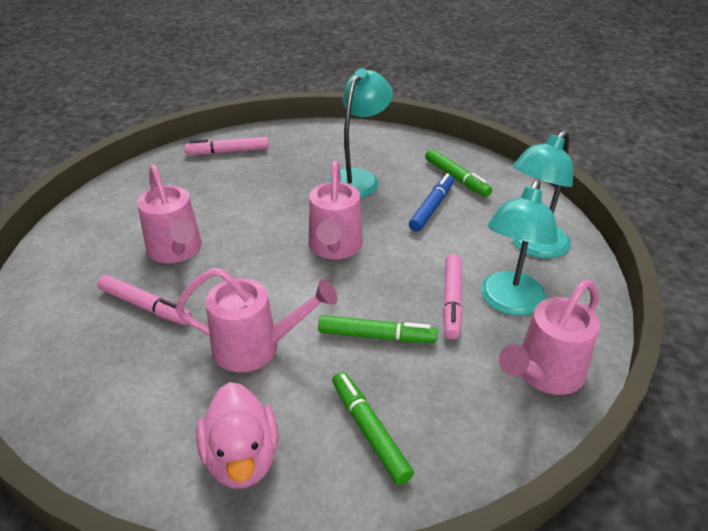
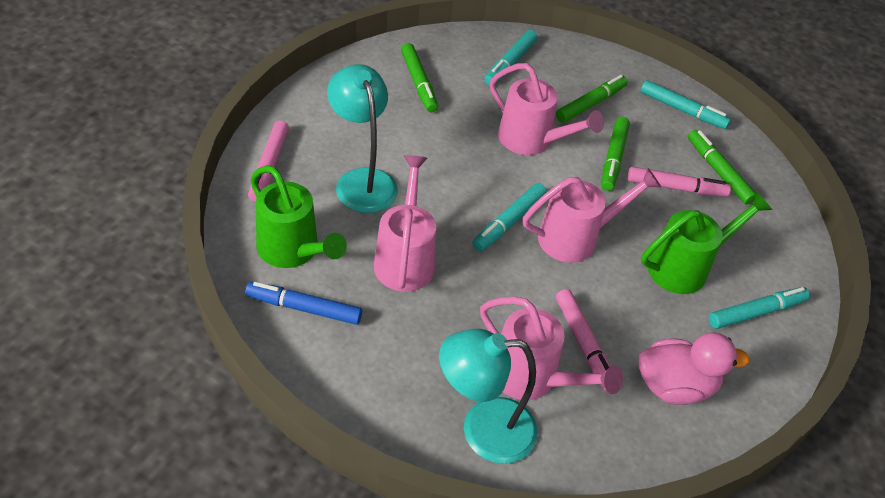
green marker: [318,315,438,343] [332,372,414,485] [425,149,492,197] = 3 -> [401,43,438,112] [556,75,628,123] [601,117,630,191] [688,130,756,205] = 4
green watering can: none = 0 -> [250,165,347,268] [641,191,772,294] = 2
turquoise lamp: [327,68,393,197] [481,179,558,315] [512,130,573,259] = 3 -> [327,64,398,213] [439,329,538,464] = 2
turquoise marker: none = 0 -> [472,183,547,251] [484,30,537,86] [640,80,731,129] [709,287,810,329] = 4

